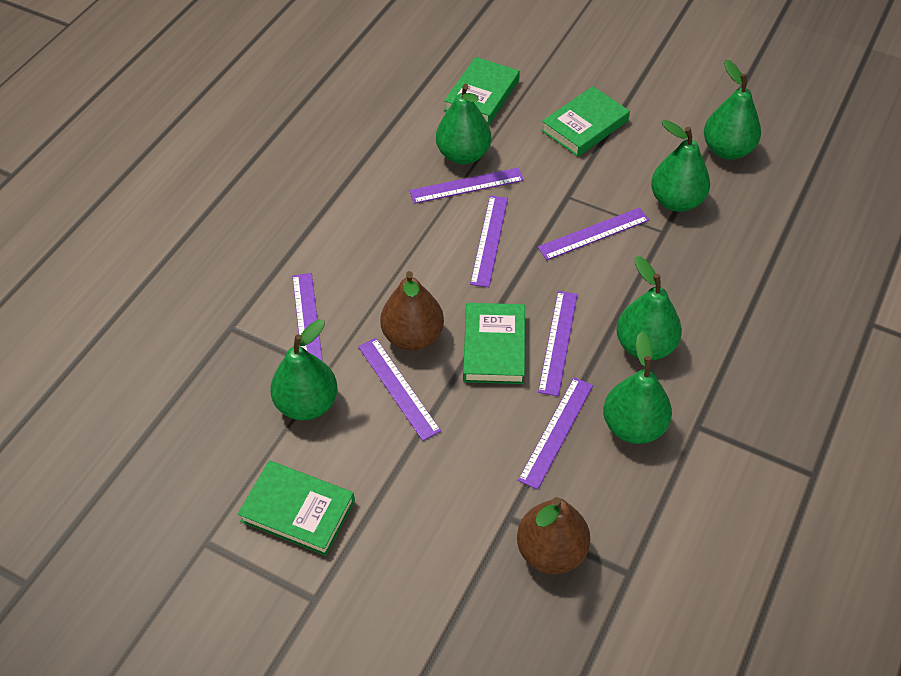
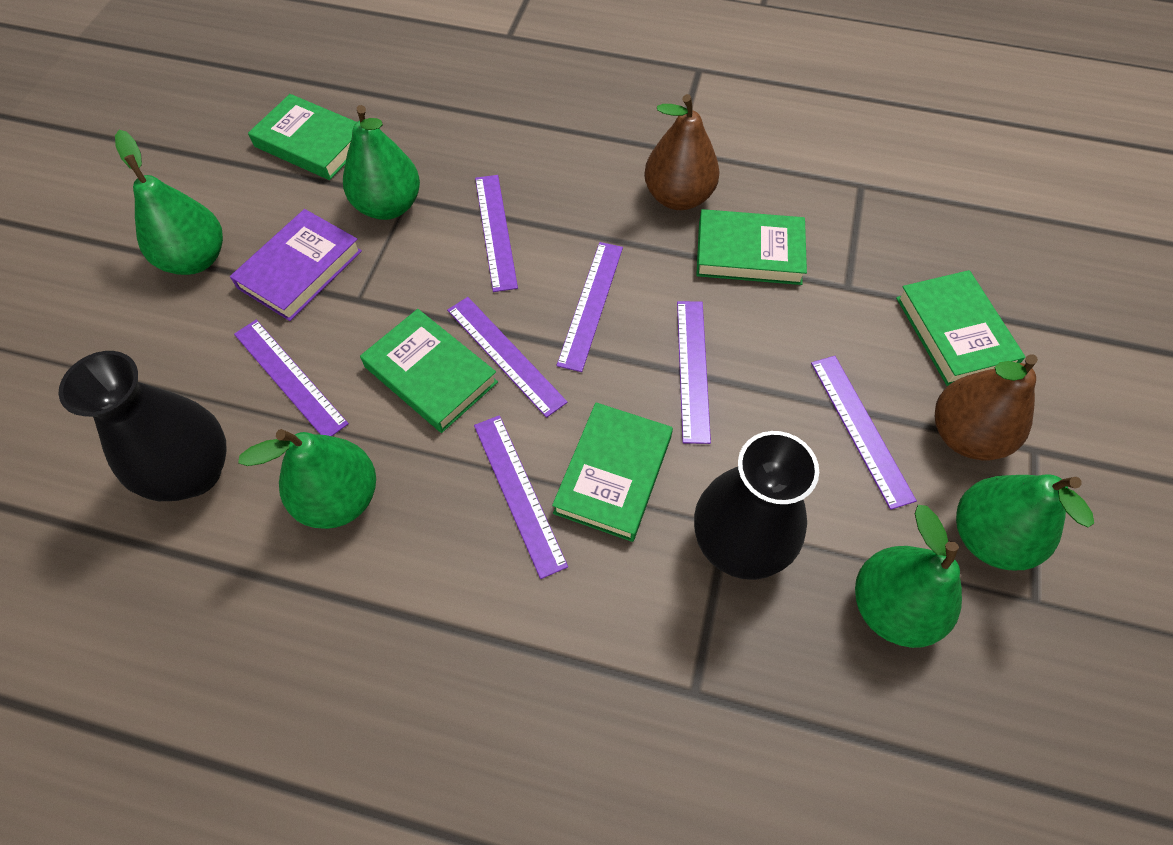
black vase: none = 0 -> [58,351,227,501] [694,431,819,580] = 2
green book: [238,461,355,556] [444,57,520,125] [463,303,525,384] [541,86,630,157] = 4 -> [248,94,357,180] [360,309,498,433] [552,402,673,542] [696,209,807,285] [896,270,1026,386] = 5
green pear: [270,319,338,420] [436,84,491,164] [603,331,672,444] [616,256,682,360] [651,120,710,212] [704,60,761,160] = 6 -> [115,130,223,275] [238,429,376,529] [343,105,420,220] [855,505,962,648] [956,474,1094,570] = 5
purple book: none = 0 -> [230,209,362,321] = 1

